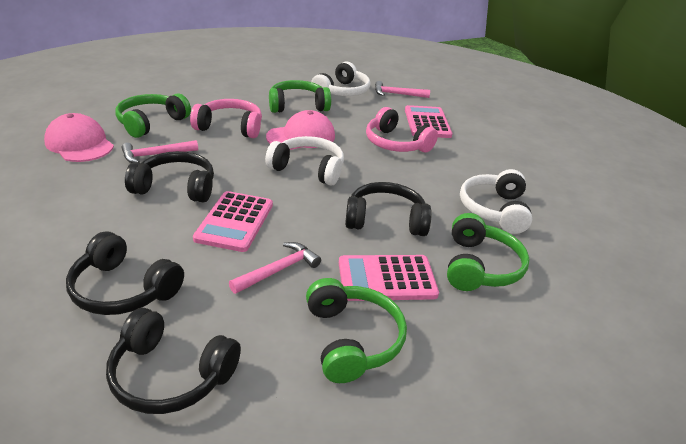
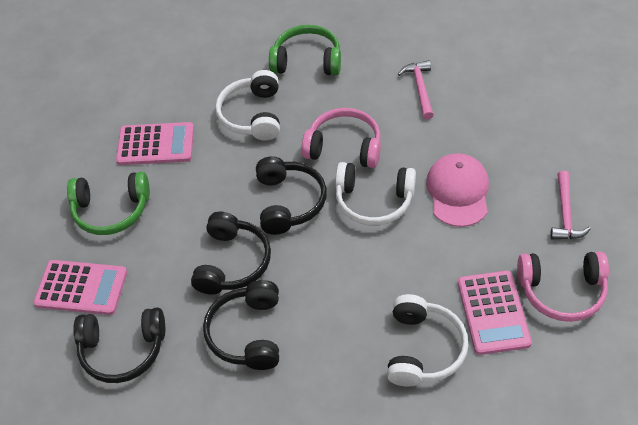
green headphones: [116,93,191,138] [269,80,331,113] [306,278,407,383] [447,213,529,291] = 4 -> [67,172,150,235] [269,25,341,76] = 2
pink cap: [44,113,114,162] [266,110,335,150] = 2 -> [426,153,489,227] = 1
pink hammer: [121,140,198,163] [229,242,321,294] [375,81,430,98] = 3 -> [398,60,434,120] [550,171,591,239] = 2

